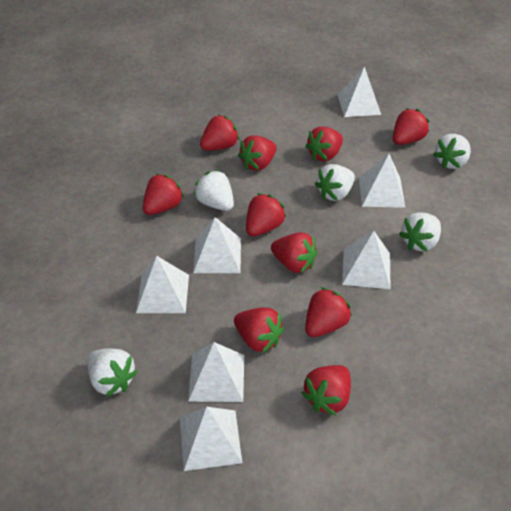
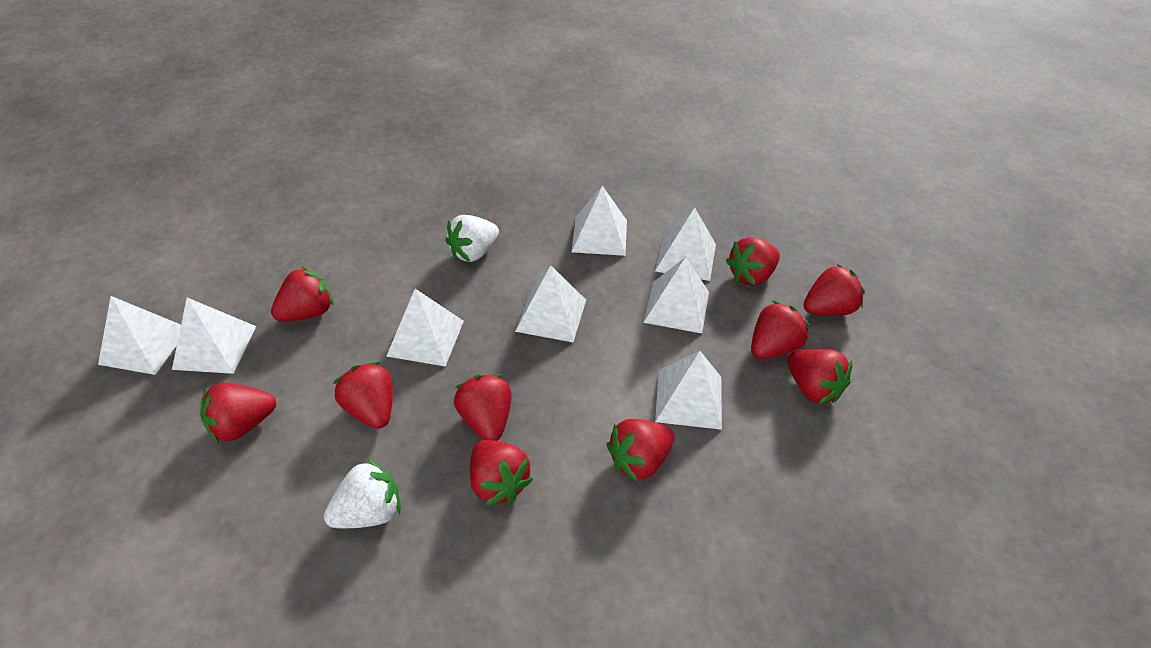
white pyramid: [136,256,189,313] [180,407,242,471] [188,342,244,402] [193,217,241,273] [338,67,381,117] [342,231,390,289] [359,154,405,208] = 7 -> [98,296,181,375] [172,298,256,374] [386,289,464,367] [515,265,586,342] [572,186,627,256] [643,257,709,333] [655,207,716,281] [655,351,722,430] = 8
white strawberry: [88,348,138,397] [194,170,234,211] [315,164,355,201] [399,212,441,252] [433,134,471,169] = 5 -> [324,459,401,528] [446,215,499,262] = 2

